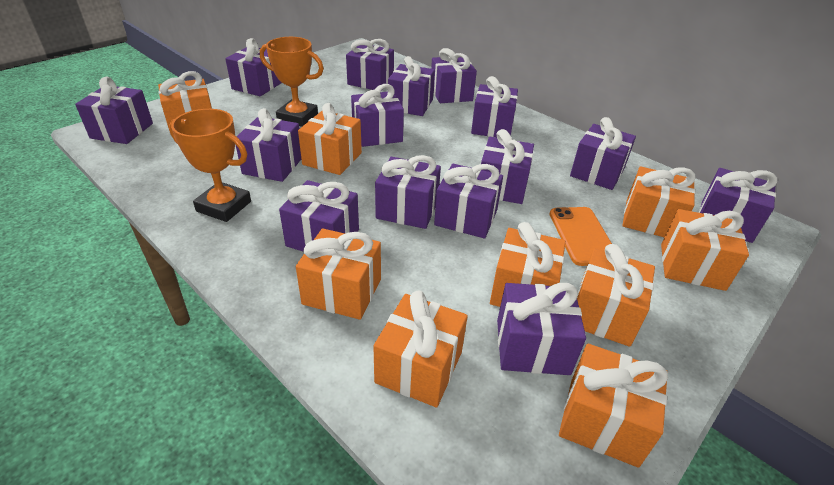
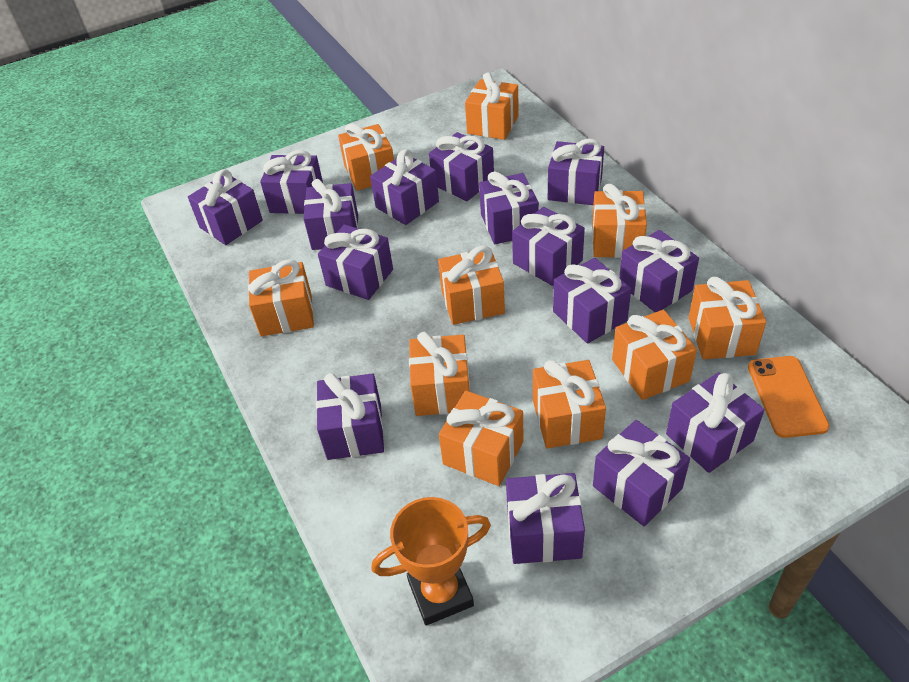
orange gift: [158,71,212,131] [296,228,381,320] [298,103,362,175] [374,290,468,407] [490,222,566,307] [559,343,668,468] [577,244,655,347] [622,166,696,237] [661,209,749,291] = 9 -> [248,259,314,336] [338,123,394,191] [409,332,470,416] [438,246,505,325] [439,391,524,486] [465,72,519,140] [533,360,606,448] [592,184,647,258] [612,310,697,400] [689,277,766,359] = 10
orange trophy: [169,109,251,222] [260,37,324,127] = 2 -> [371,497,491,626] = 1

